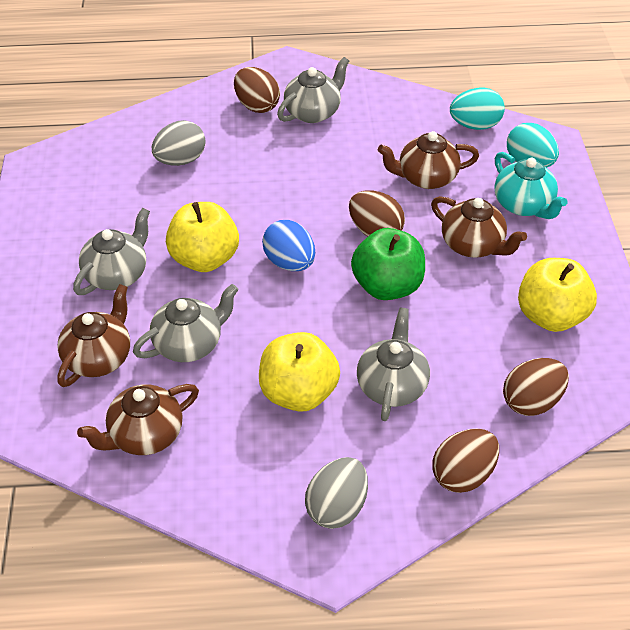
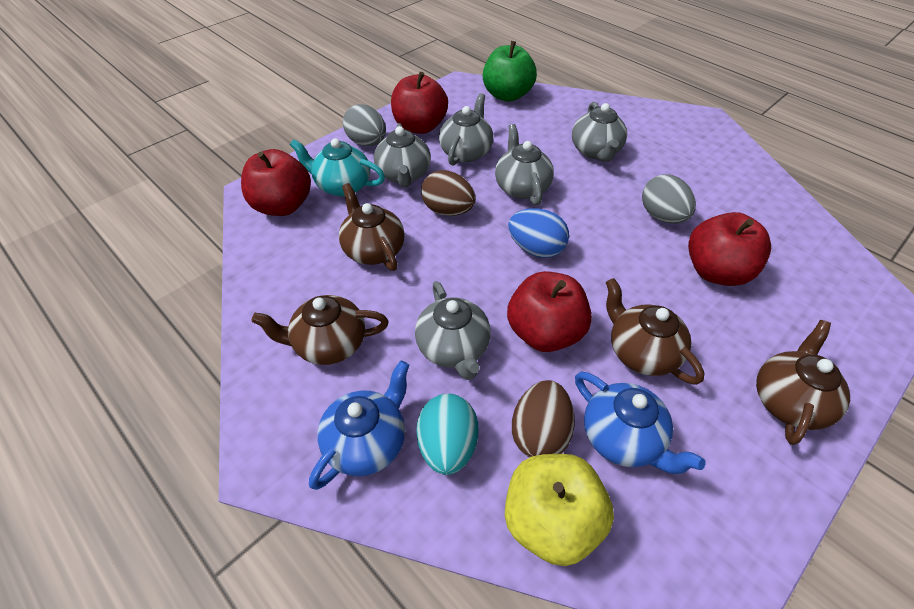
blue teapot: none = 0 -> [309,361,410,490] [575,372,706,474] = 2
brown egg: [234,67,280,113] [349,190,405,237] [432,429,499,493] [503,358,569,416] = 4 -> [421,170,475,216] [512,380,575,458] = 2
grey teapot: [73,208,150,295] [133,284,238,362] [277,57,349,123] [357,308,430,421] = 4 -> [374,123,431,187] [415,281,491,380] [439,93,493,166] [495,124,554,205] [572,102,627,162] = 5
red apple: none = 0 -> [241,149,311,216] [391,72,448,134] [507,271,592,352] [688,212,771,286] = 4
turquoise egg: [450,88,505,130] [507,123,559,168] = 2 -> [416,394,478,475] = 1
yellow apple: [166,202,239,272] [259,332,340,412] [518,258,597,332] = 3 -> [505,454,614,566] = 1

